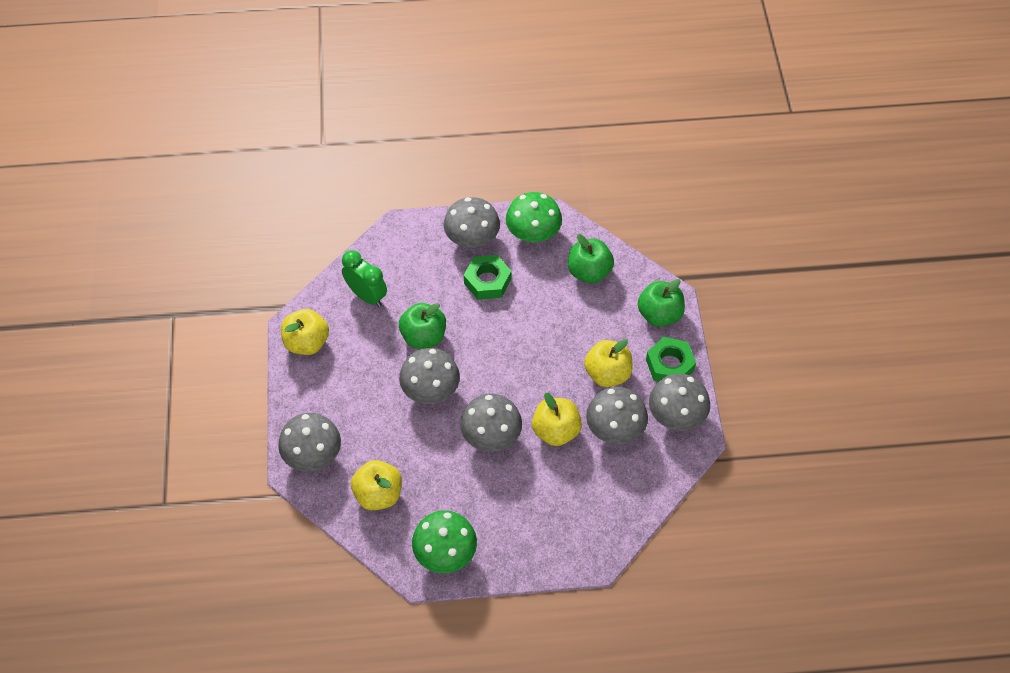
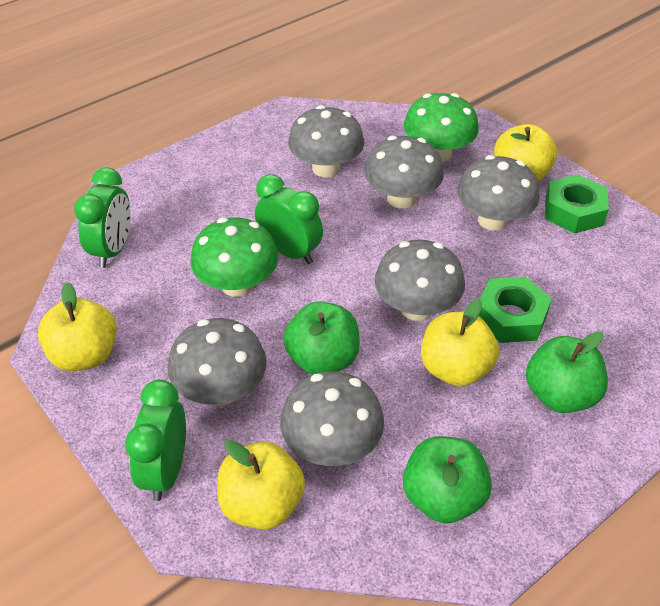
green clock: [342,250,387,307] = 1 -> [74,167,131,268] [125,379,186,501] [255,174,323,264] = 3

